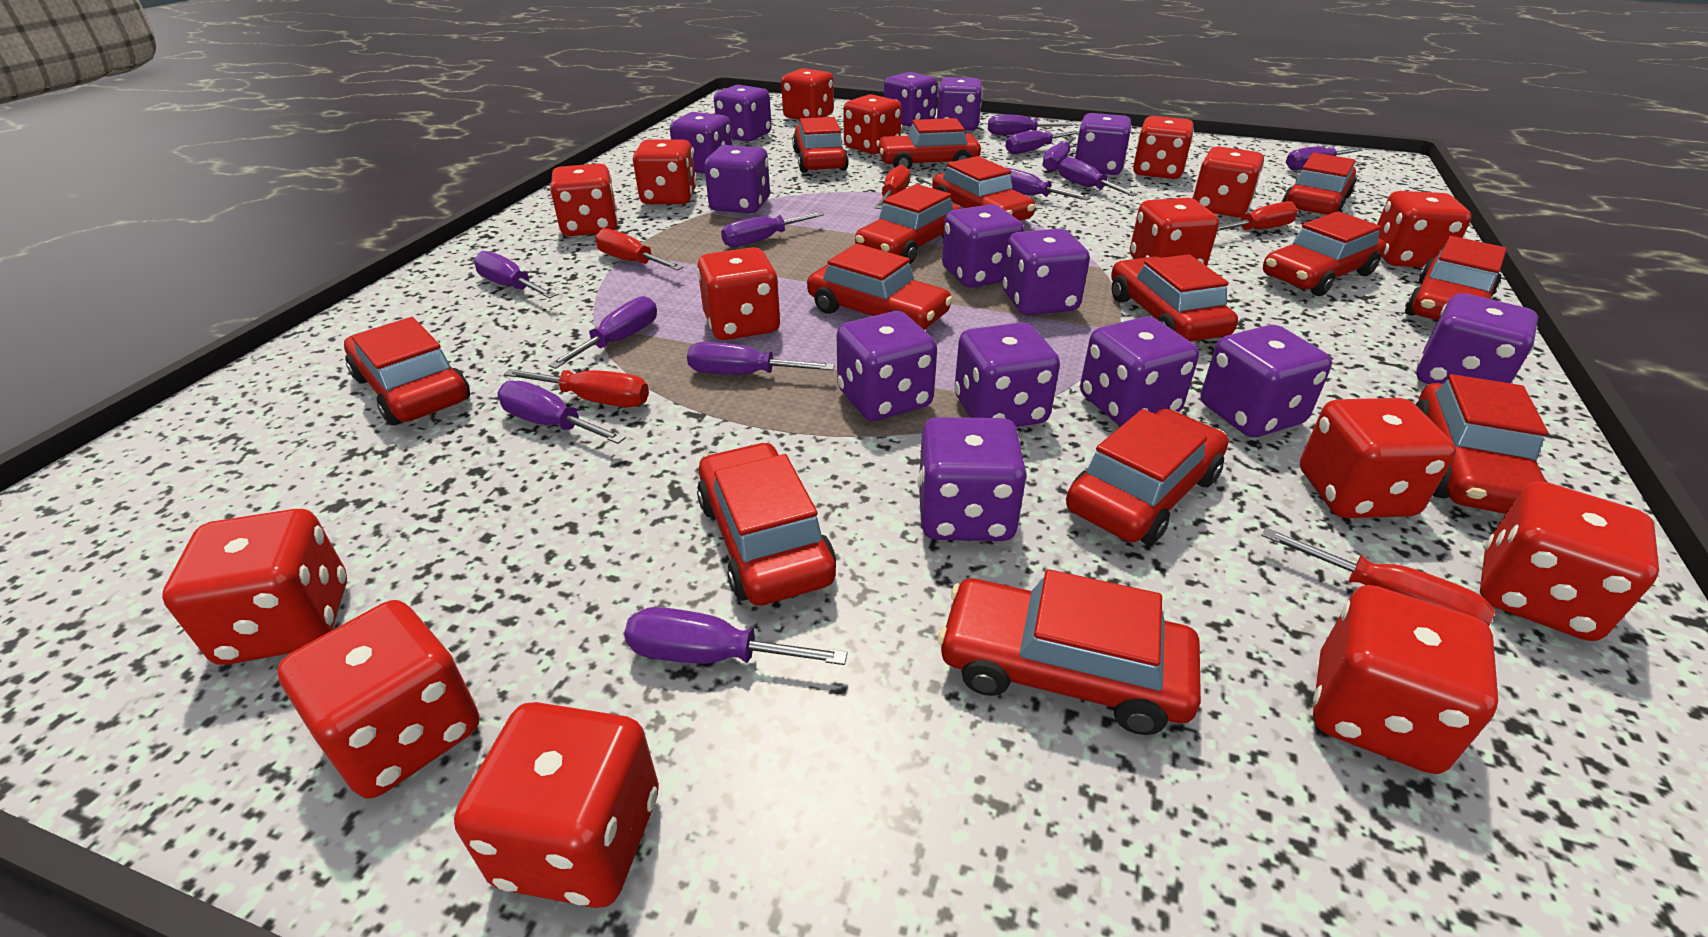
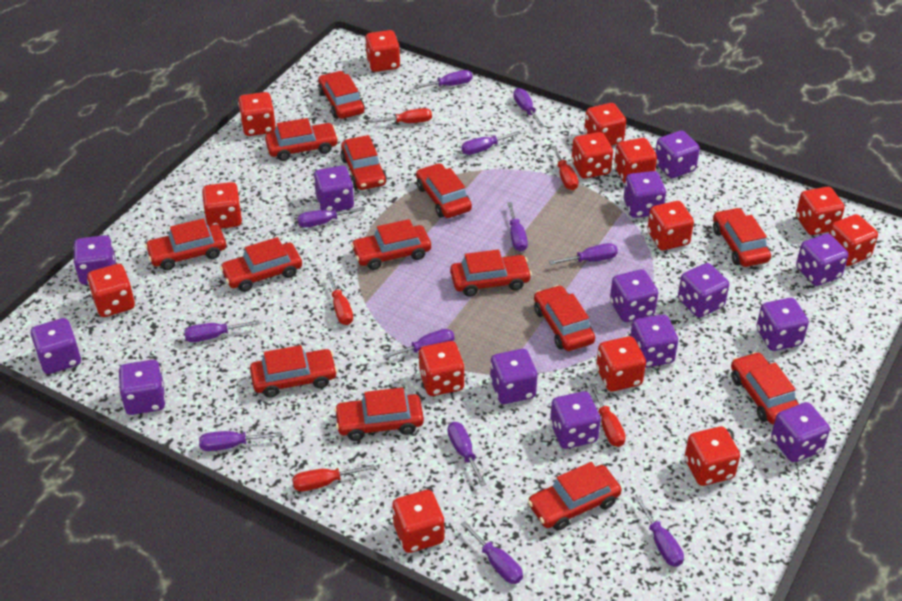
red dice: [162,509,347,665] [277,600,479,799] [454,702,659,908] [550,163,618,236] [633,139,696,204] [697,247,780,340] [781,68,834,120] [843,94,902,154] [1130,198,1219,266] [1133,116,1194,179] [1192,146,1264,217] [1300,398,1457,518] [1313,585,1498,774] [1377,191,1472,267] [1480,481,1659,641] = 15 -> [87,264,135,317] [202,182,242,229] [238,92,276,136] [365,30,400,72] [392,490,445,553] [419,341,465,396] [572,132,613,179] [584,103,626,146] [596,336,646,392] [614,138,657,183] [647,201,694,250] [685,426,740,486] [796,187,845,235] [829,214,878,266] = 14

